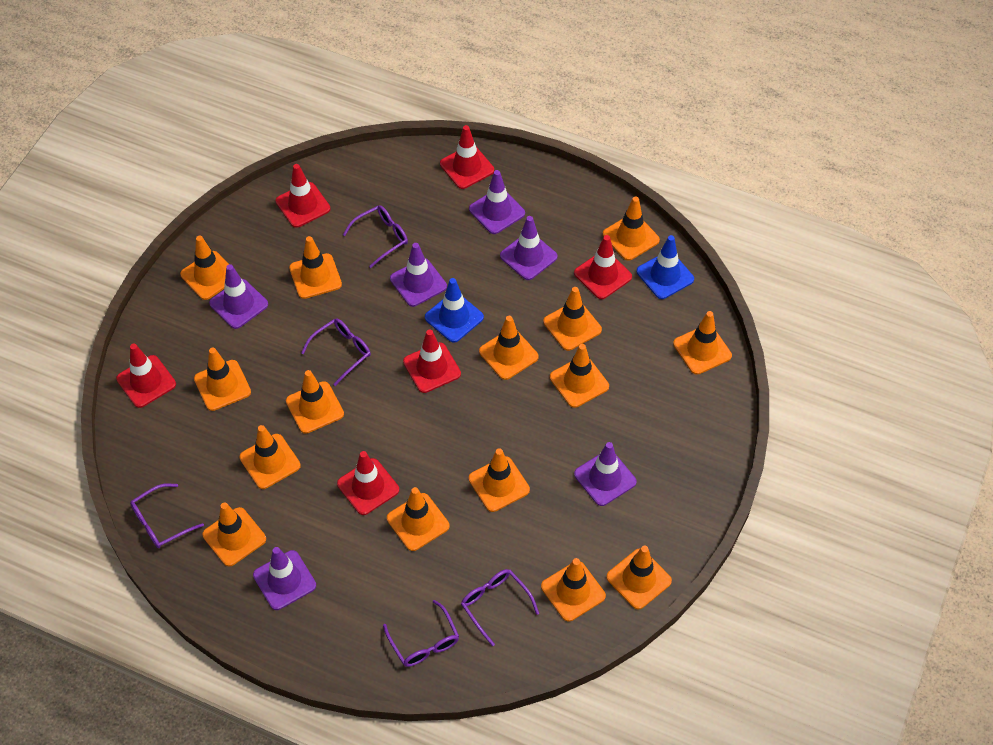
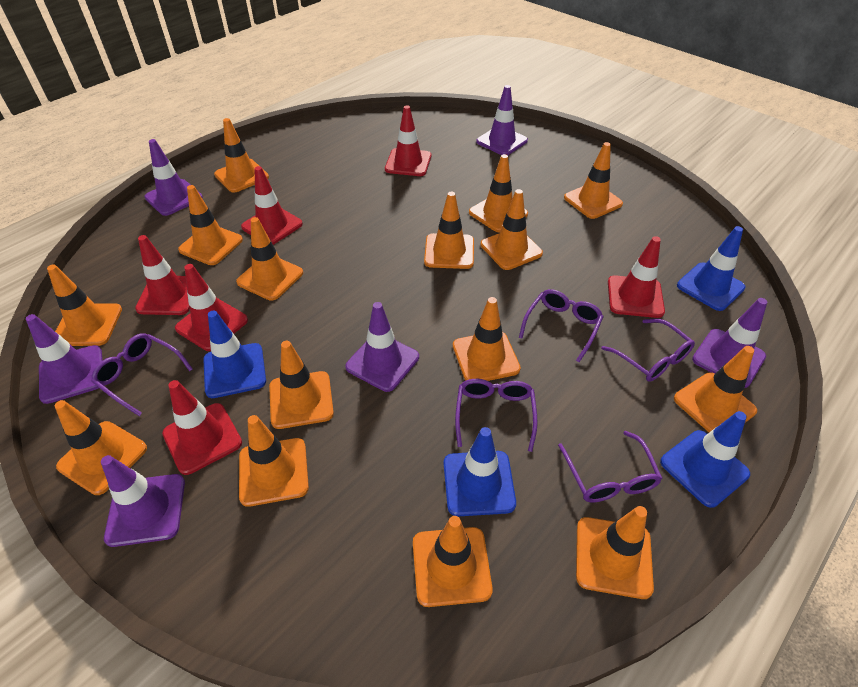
blue traffic cone: [425,278,484,343] [637,235,694,299] = 2 -> [203,311,266,398] [444,427,516,517] [660,411,750,508] [677,226,746,311] = 4

